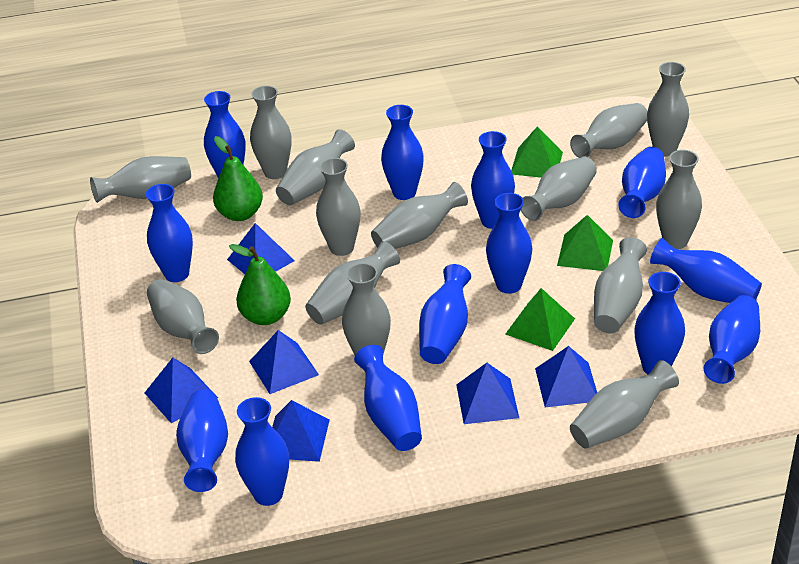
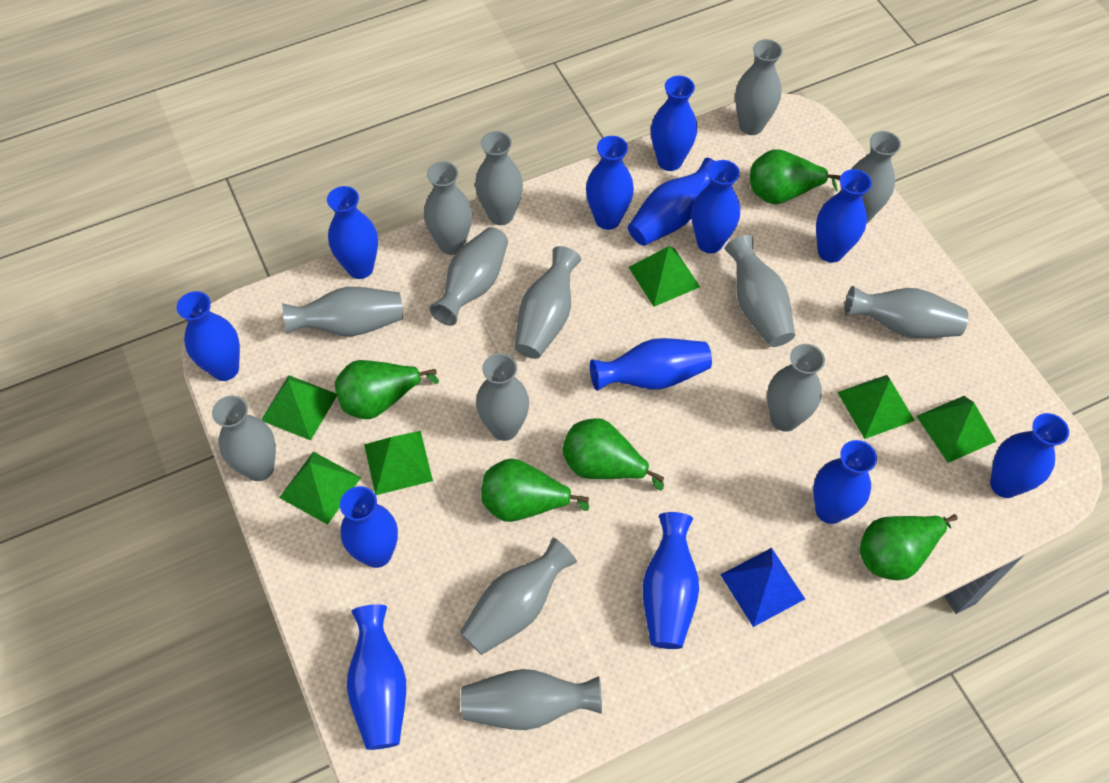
blue pyramid: [145,358,218,423] [227,223,295,274] [249,330,319,394] [272,400,330,462] [456,363,519,424] [535,346,597,407] = 6 -> [720,548,805,627] = 1
green pear: [213,136,263,221] [229,244,291,325] = 2 -> [335,360,439,419] [481,458,589,522] [562,418,664,491] [750,149,840,204] [860,514,958,580] = 5
green pyramid: [506,288,575,351] [511,126,563,178] [557,215,613,271] = 3 -> [261,375,337,441] [279,452,361,525] [364,431,433,495] [628,246,700,307] [838,375,915,439] [916,396,996,463] = 6

